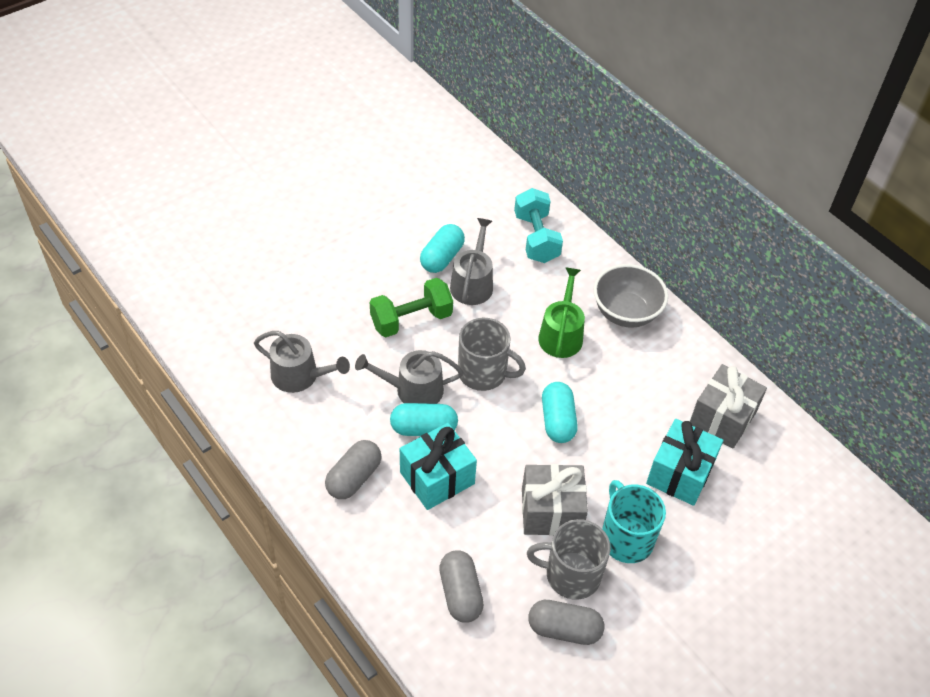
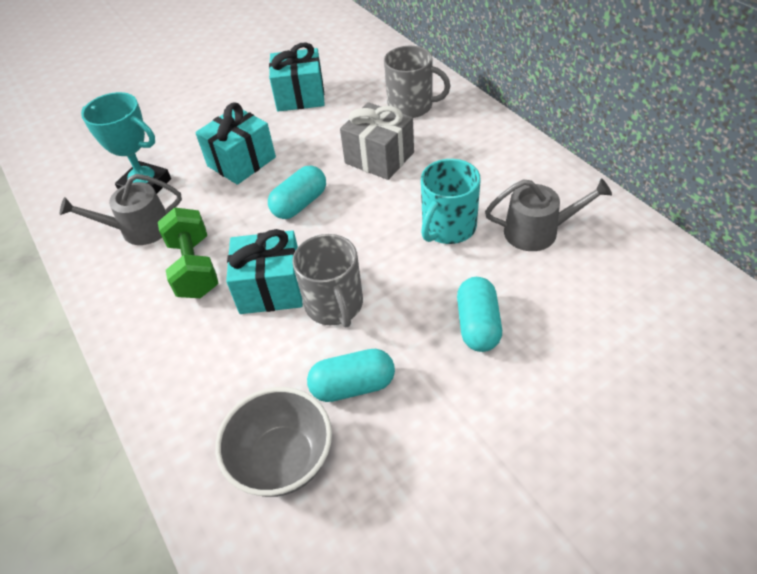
green watering can: [538,267,585,358] = 1 -> none = 0
grey capsule: [325,440,382,499] [439,550,484,623] [528,600,604,645] = 3 -> none = 0
grey gift: [522,464,588,536] [690,364,767,449] = 2 -> [340,102,414,180] = 1
grey watering can: [254,331,350,393] [355,350,463,404] [450,218,493,305] = 3 -> [60,174,182,245] [485,178,612,251] = 2
turquoise dumbbell: [514,188,563,263] = 1 -> none = 0
turquoise gift: [400,423,477,510] [646,419,723,506] = 2 -> [195,103,276,185] [226,229,303,314] [269,43,325,112] = 3
turquoise trophy: none = 0 -> [81,92,171,194] = 1

